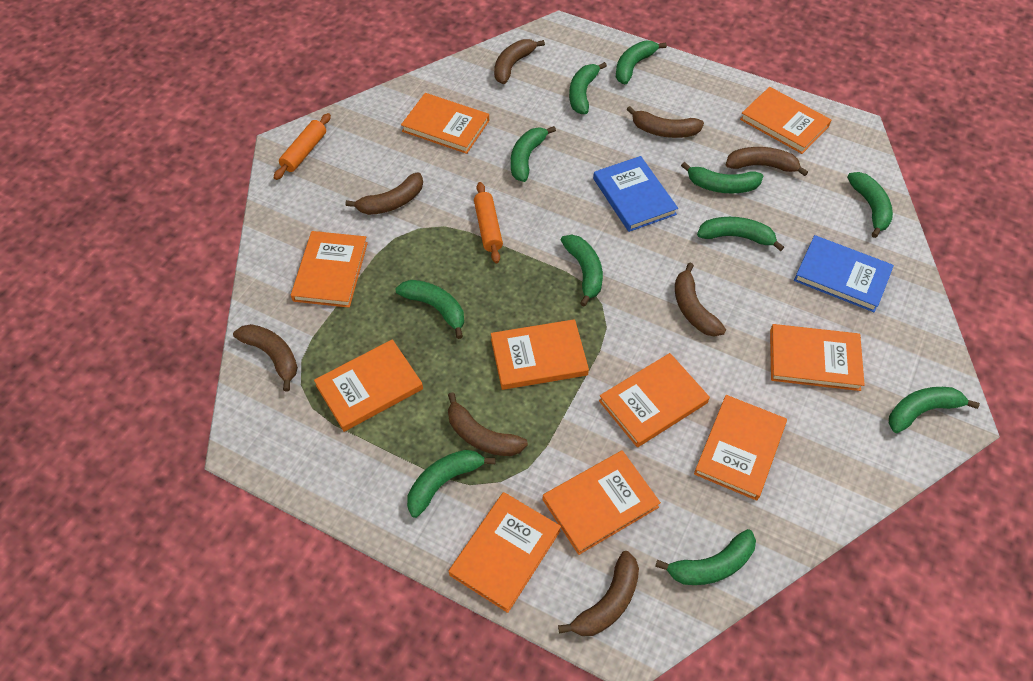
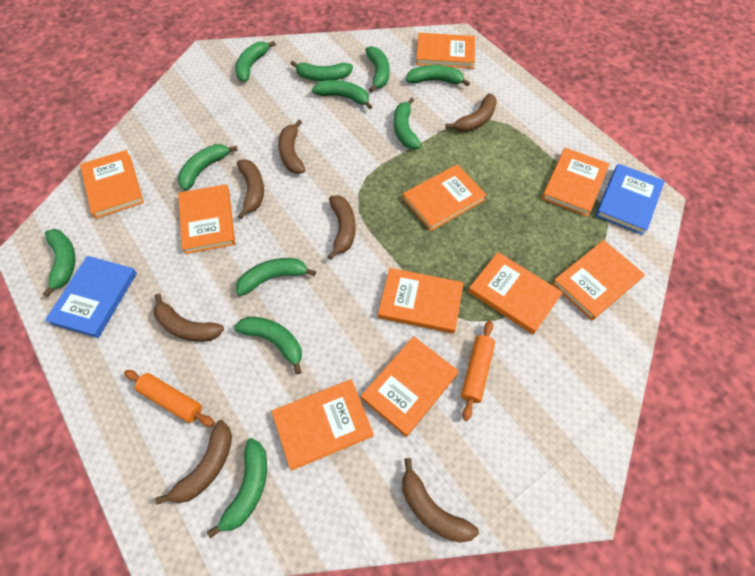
brown banana: [233,324,298,392] [345,172,423,215] [448,392,528,456] [494,39,545,84] [558,551,639,636] [627,106,704,138] [675,262,726,337] [726,147,808,176] = 8 -> [153,293,224,342] [155,420,232,505] [237,159,264,219] [278,120,305,174] [328,196,356,260] [402,458,479,543] [445,93,497,132] = 7

